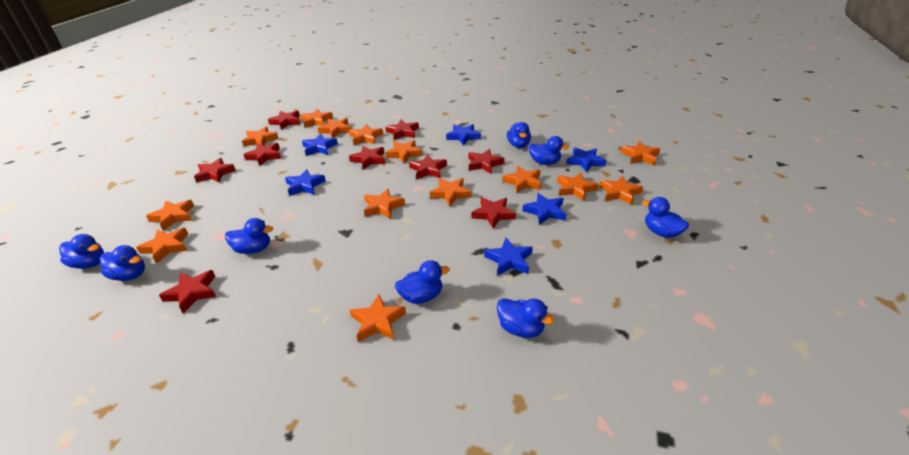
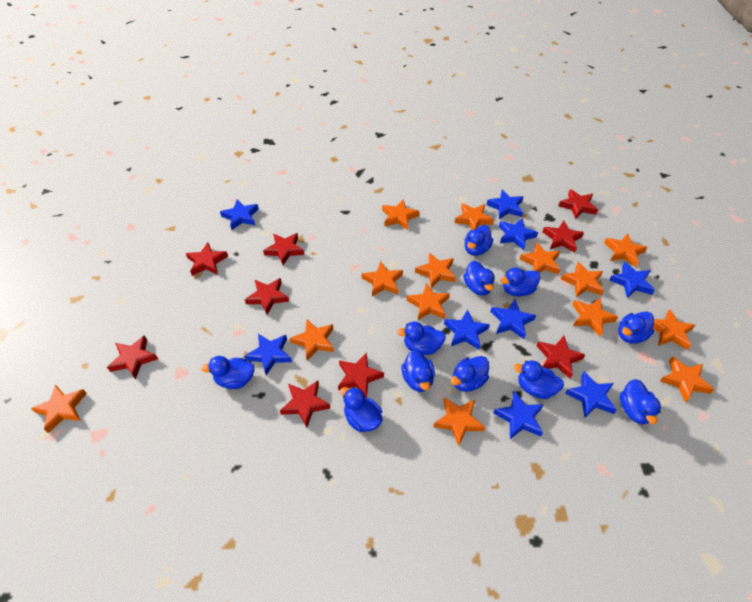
blue duck: [59,234,104,269] [100,245,145,281] [225,218,273,254] [395,260,450,304] [497,298,555,338] [507,122,531,148] [529,136,569,165] [642,197,689,238] = 8 -> [201,356,255,389] [340,387,383,432] [397,321,446,355] [401,350,435,392] [451,356,489,392] [463,261,494,296] [464,225,493,256] [500,267,541,296] [513,360,564,399] [618,311,655,344] [620,379,661,425] = 11
blue star: [285,169,326,196] [302,134,338,156] [446,124,481,146] [484,238,533,276] [522,193,566,224] [567,147,607,172] = 6 -> [220,200,259,230] [244,334,292,375] [444,310,490,350] [487,190,523,219] [490,300,536,339] [494,391,544,439] [499,218,538,250] [565,371,617,418] [609,262,655,298] = 9

